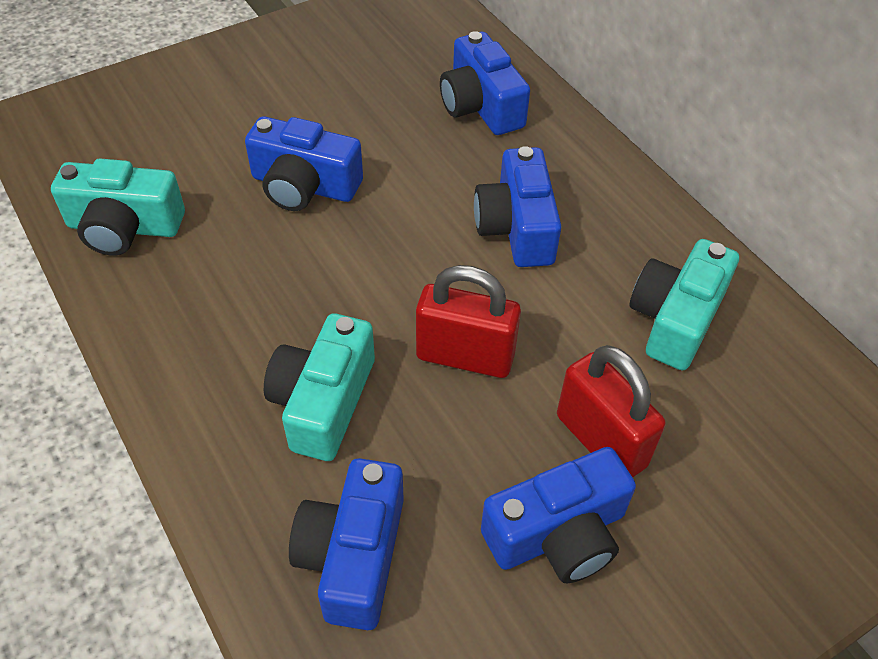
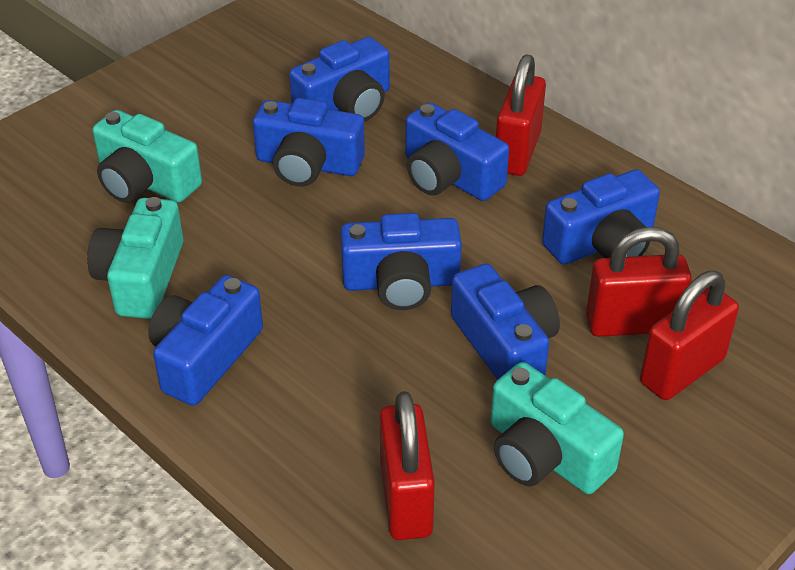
blue camera: [245,116,363,211] [289,458,404,630] [440,31,530,135] [474,146,562,267] [481,447,636,583] = 5 -> [148,275,263,406] [253,98,365,187] [289,37,390,122] [340,213,462,310] [405,102,509,201] [451,263,560,380] [542,169,660,265] = 7
red padlock: [416,265,521,378] [557,345,666,477] = 2 -> [380,391,435,540] [496,54,546,176] [586,227,692,337] [640,271,739,400] = 4

